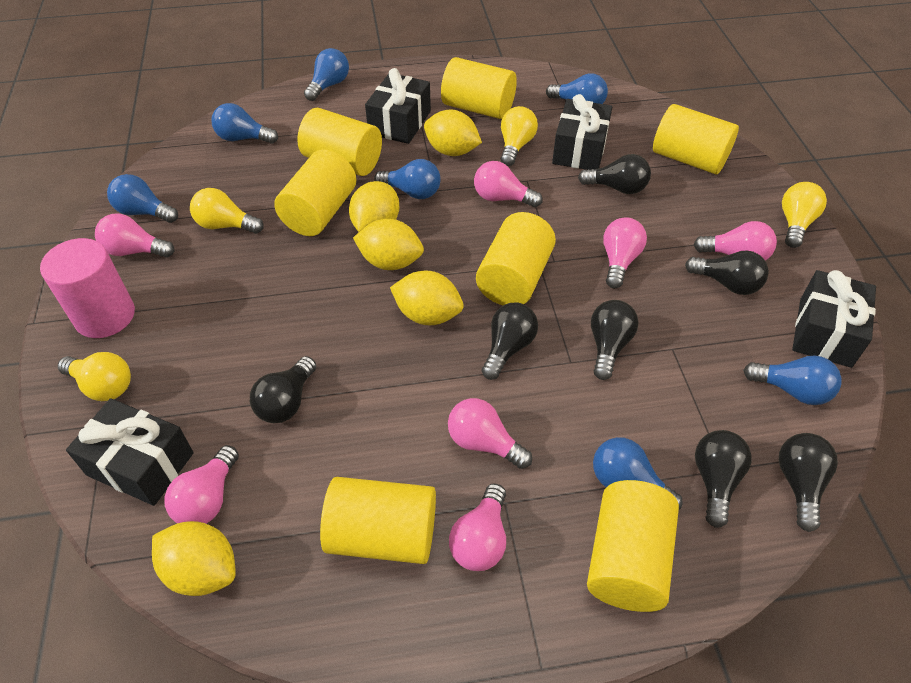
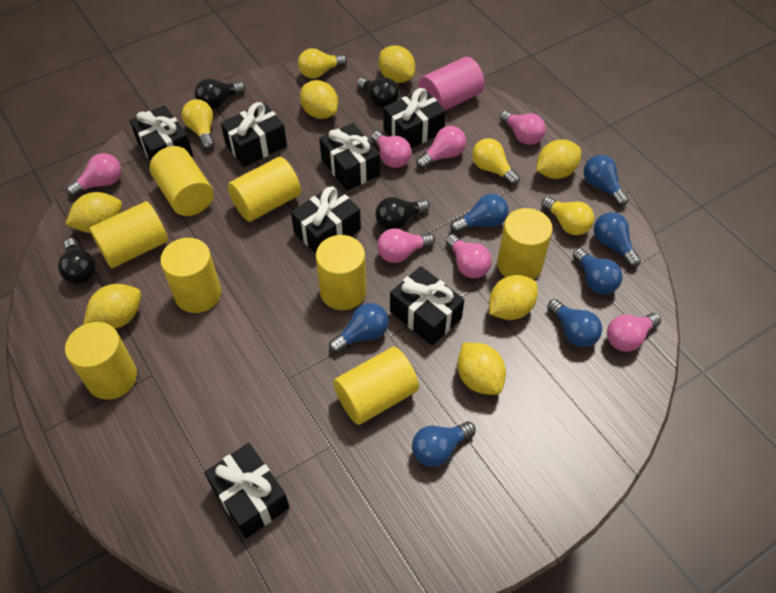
black gift: [66,398,194,506] [365,68,431,144] [552,94,612,170] [792,270,876,368] = 4 -> [130,105,193,161] [204,443,290,539] [221,102,287,167] [291,185,361,254] [319,123,380,191] [383,88,446,148] [390,266,464,345] = 7
black light bulb: [250,356,316,423] [482,302,538,380] [578,154,651,194] [591,300,638,380] [685,250,769,295] [695,430,752,528] [779,433,838,532] = 7 -> [58,238,96,284] [195,79,245,109] [356,77,399,108] [375,197,430,230] = 4
yellow cylinder: [274,149,356,236] [297,108,382,176] [320,477,436,564] [441,57,517,119] [476,212,556,305] [587,480,679,612] [653,104,739,174] = 7 -> [65,322,137,400] [89,201,168,268] [149,146,214,216] [160,238,221,313] [228,157,301,222] [316,235,366,310] [333,347,419,425] [497,208,553,280] = 8
yellow lemon: [152,521,236,596] [349,181,399,232] [353,219,424,270] [390,271,464,325] [424,110,482,156] = 5 -> [65,192,122,233] [84,284,141,329] [300,80,338,119] [379,45,415,83] [457,342,506,395] [489,275,538,320] [536,140,581,179] = 7

